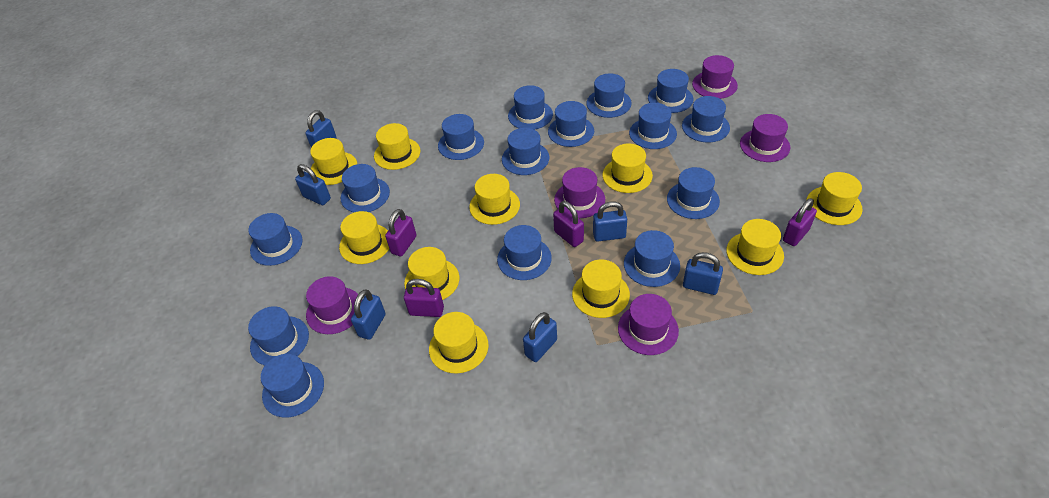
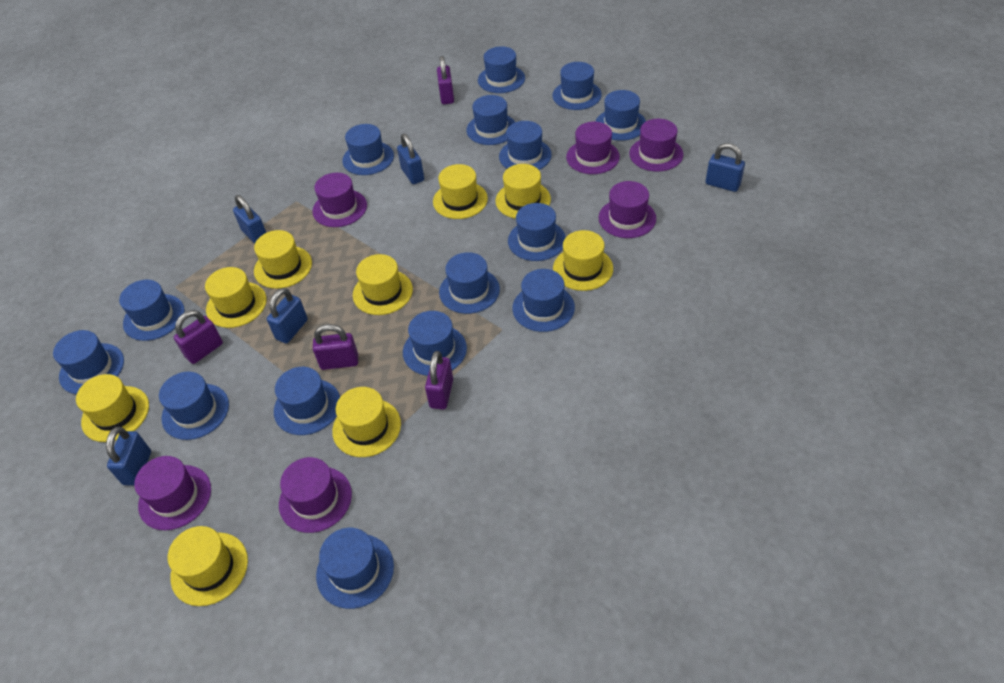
blue padlock: [295,164,331,205] [305,110,337,148] [351,289,386,340] [523,312,557,362] [593,201,627,242] [683,252,723,295] = 6 -> [106,427,151,485] [233,195,266,244] [267,288,308,343] [397,134,424,184] [706,143,745,192] = 5
purple hat: [306,276,358,334] [554,167,605,218] [618,294,679,355] [692,55,738,99] [740,114,790,162] = 5 -> [134,456,211,530] [279,457,352,533] [312,173,367,227] [566,122,620,174] [599,181,656,238] [629,119,683,172] = 6
yellow hat: [310,138,357,185] [339,211,389,264] [374,123,420,170] [404,247,459,300] [429,312,489,374] [469,174,520,225] [572,259,630,318] [602,143,653,193] [726,219,784,275] [806,172,863,225] = 10 -> [76,374,149,442] [168,526,248,606] [205,267,267,328] [254,230,312,289] [332,387,401,457] [353,254,413,315] [433,164,488,219] [495,164,551,219] [553,230,613,291] = 9

